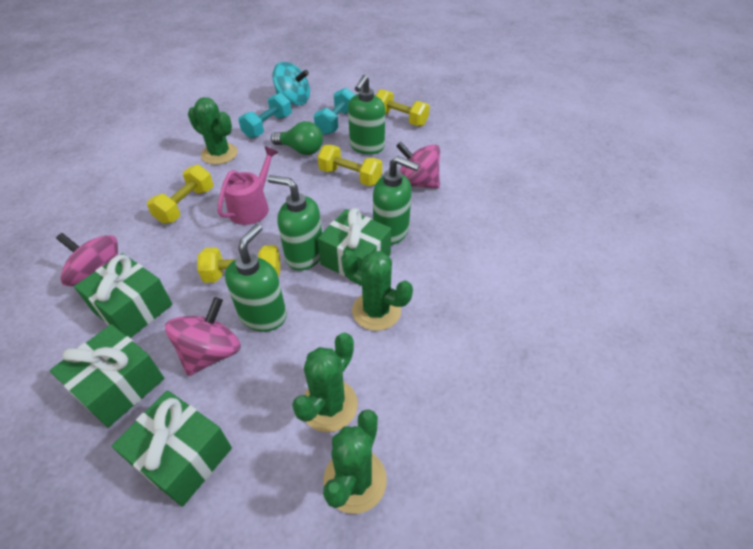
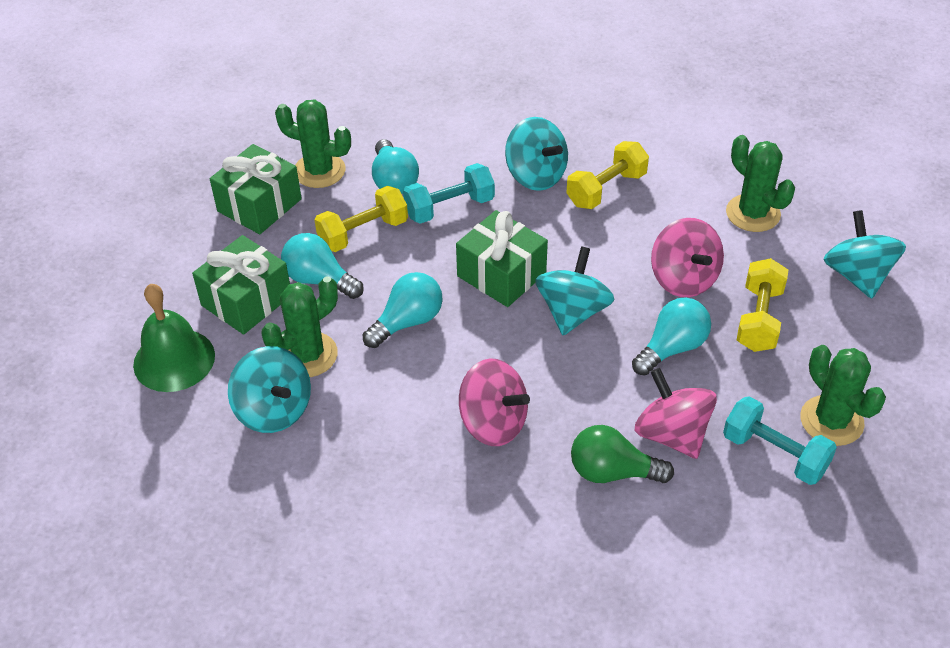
green bell: none = 0 -> [133,284,215,392] = 1
green gift: [50,324,165,428] [74,253,173,338] [111,390,232,507] [317,208,391,277] = 4 -> [192,235,290,335] [210,144,302,234] [456,210,548,307] = 3
green soap dispenser: [225,224,287,332] [268,175,322,271] [348,75,385,154] [373,156,420,245] = 4 -> none = 0
pink watering can: [217,147,278,225] = 1 -> none = 0
turquoise light bulb: none = 0 -> [281,233,364,299] [363,272,442,348] [372,139,419,194] [632,298,711,375] = 4
turquoise spinning top: [272,62,310,105] = 1 -> [228,346,311,433] [505,117,568,191] [535,246,614,335] [823,210,906,299] = 4
yellow dumbbell: [147,165,214,224] [197,245,280,283] [318,145,382,186] [376,89,430,126] = 4 -> [315,186,408,252] [566,141,649,209] [737,258,788,352] = 3

